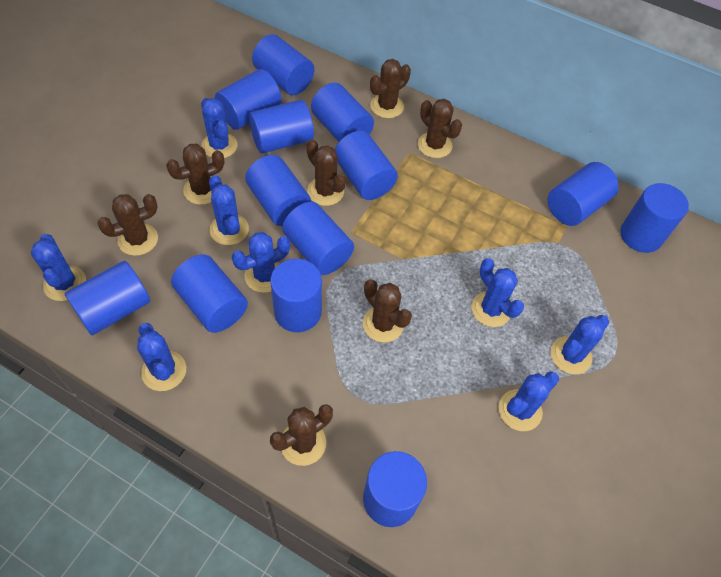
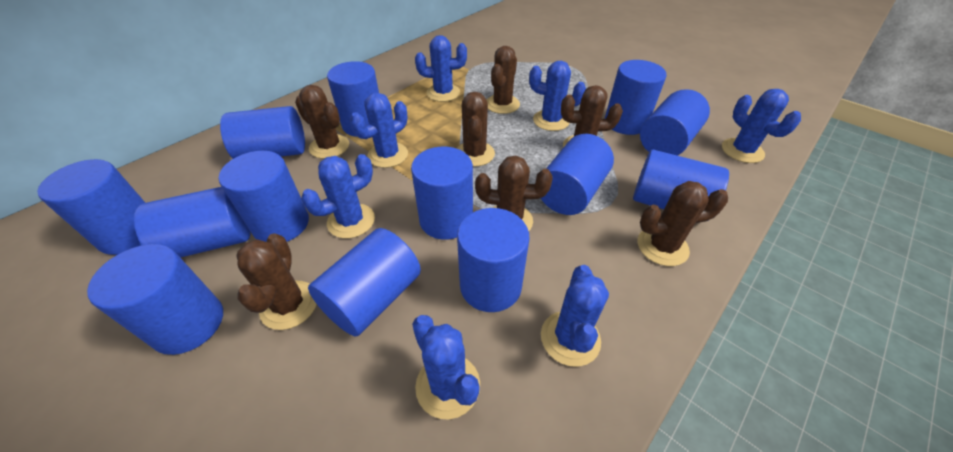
blue cactus: [31,234,86,301] [137,323,186,391] [201,98,238,158] [209,175,249,245] [232,232,290,293] [472,258,524,327] [499,371,559,431] [551,315,609,374] = 8 -> [301,154,375,239] [350,93,408,168] [412,315,480,419] [415,35,467,102] [529,61,586,131] [541,265,609,367] [722,89,801,163] = 7

